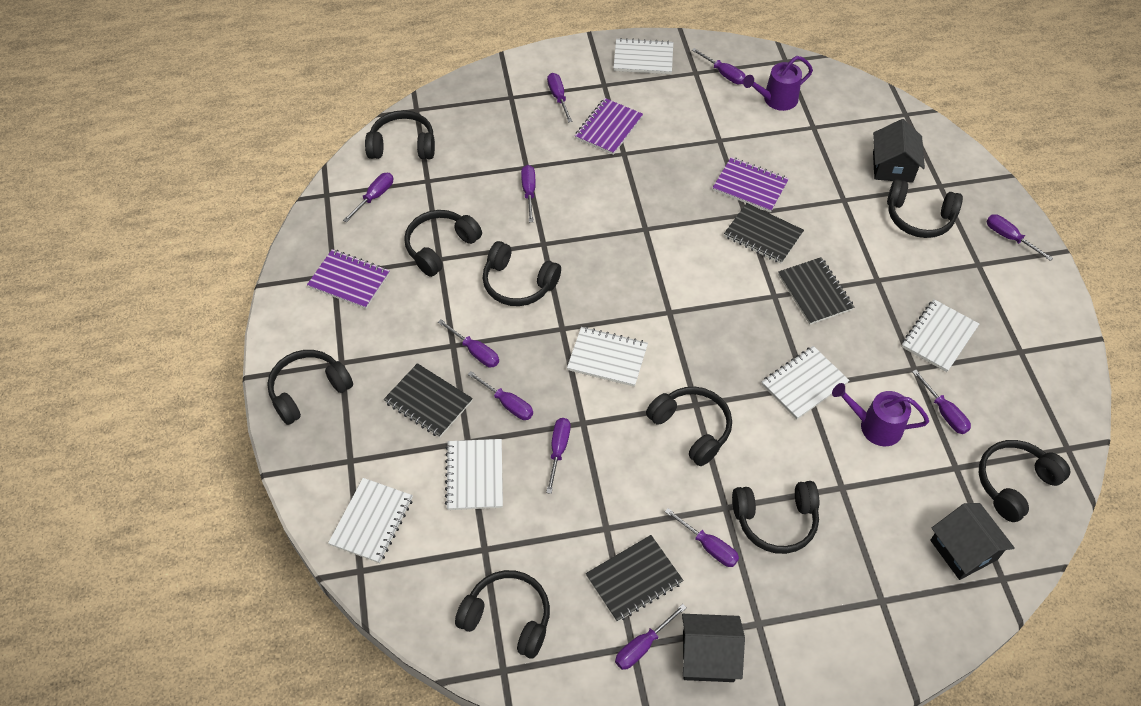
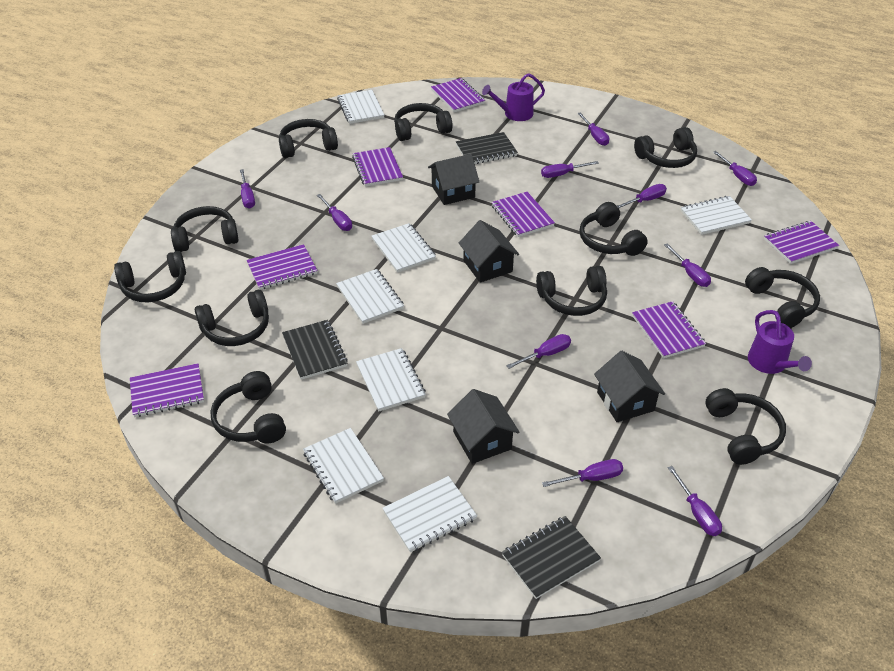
black headphones: [267,350,353,425] [365,110,435,159] [404,210,482,277] [455,570,550,659] [483,241,561,306] [646,387,732,466] [732,481,819,554] [887,179,963,238] [979,440,1070,522] = 9 -> [114,251,186,302] [171,206,238,252] [195,290,269,346] [210,371,286,443] [279,119,338,158] [394,103,453,141] [536,266,607,316] [579,202,648,256] [634,127,697,168] [705,388,786,465] [745,267,820,328] = 11
black house: [682,614,745,682] [873,119,925,183] [930,503,1015,580] = 3 -> [428,154,479,205] [447,389,520,464] [459,220,519,282] [594,351,665,422] = 4
black notebook: [384,363,473,438] [586,535,684,622] [724,203,804,264] [778,257,854,325] = 4 -> [282,320,348,380] [456,132,518,164] [502,516,601,599] = 3
purple notebook: [307,249,390,309] [575,98,643,155] [713,157,789,213] = 3 -> [130,363,204,417] [247,244,318,290] [352,147,403,186] [431,78,485,112] [491,192,555,237] [632,301,706,358] [764,221,839,264] = 7
purple screwdriver: [343,173,393,222] [438,319,499,368] [468,371,533,420] [521,165,535,222] [546,418,570,494] [547,73,572,122] [615,604,687,670] [665,508,739,567] [692,48,746,84] [912,370,971,434] [986,214,1053,261] = 11 -> [240,169,255,208] [317,194,352,231] [506,334,571,369] [541,161,599,178] [542,459,623,487] [577,112,609,146] [617,184,667,208] [664,243,711,287] [668,466,722,536] [713,151,757,186] = 10
white notebook: [328,478,413,563] [445,439,503,510] [567,327,648,387] [613,38,673,74] [762,346,850,419] [902,299,979,372] = 6 -> [303,428,384,504] [336,269,404,324] [337,90,384,124] [356,348,426,411] [371,223,436,273] [383,476,477,553] [681,196,752,235] = 7

